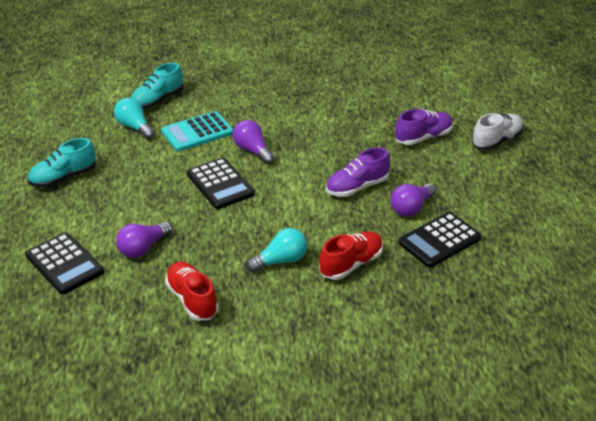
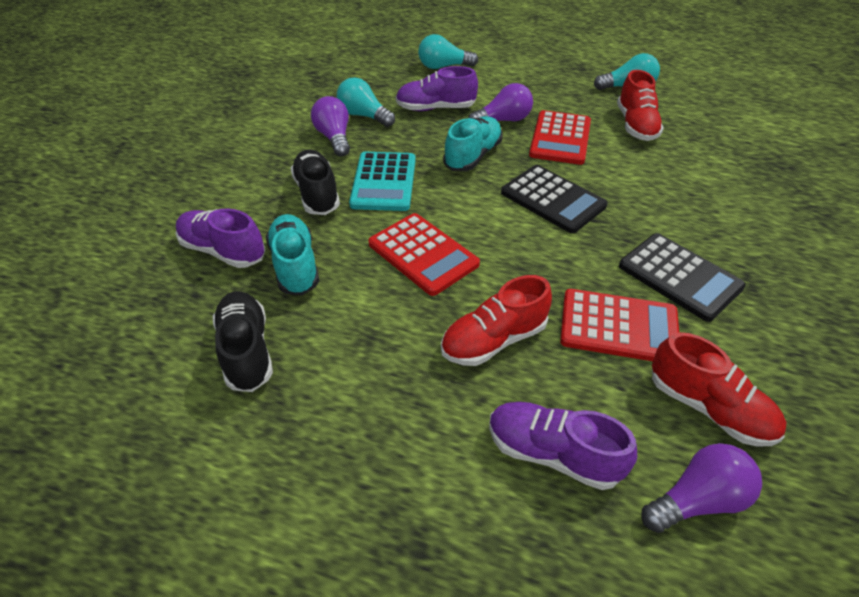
black calculator: [25,232,104,294] [187,158,255,209] [398,212,482,268] = 3 -> [501,165,608,233] [619,233,746,322] = 2
black shoe: none = 0 -> [213,291,273,392] [291,150,340,215] = 2
purple shoe: [326,147,390,197] [395,109,453,145] = 2 -> [175,208,265,268] [396,66,478,111] [489,402,637,490] = 3
red calculator: none = 0 -> [368,213,480,296] [529,110,591,165] [560,289,679,361] = 3
red shoe: [165,262,219,321] [319,231,383,280] = 2 -> [441,275,552,366] [617,70,664,141] [652,332,787,447] = 3
turquoise light bulb: [114,98,155,139] [246,228,307,273] = 2 -> [337,77,395,127] [418,34,478,69] [594,53,660,90] = 3
white shoe: [471,113,524,150] = 1 -> none = 0

